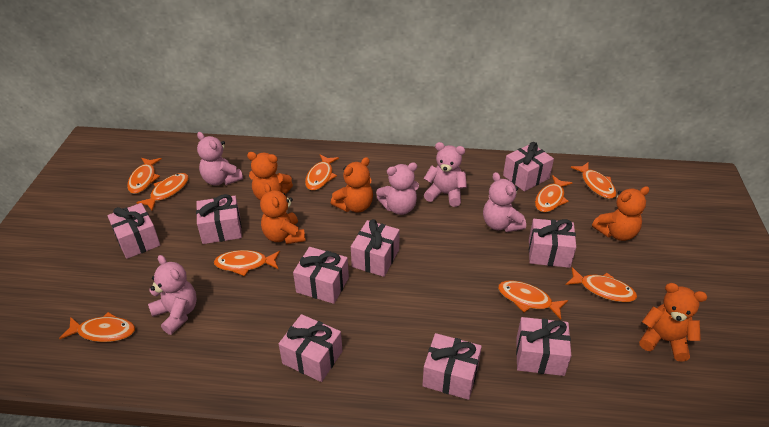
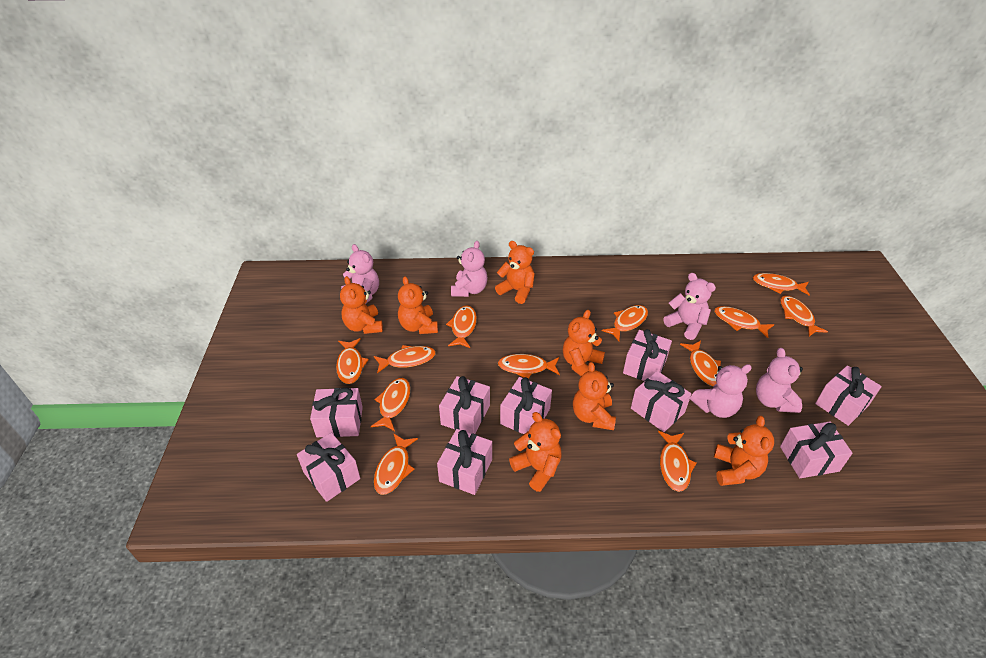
orange fish: [59,312,135,342] [127,158,162,194] [136,173,189,211] [214,250,280,276] [305,154,339,190] [498,281,568,319] [535,175,573,212] [565,267,637,302] [571,162,617,199] = 9 -> [336,338,369,384] [371,378,410,431] [374,345,436,373] [374,433,418,495] [446,305,477,348] [498,354,560,379] [602,305,648,341] [658,431,696,492] [680,341,721,386] [714,306,775,338] [753,273,810,295] [780,296,828,336] = 12
orange teddy bear: [247,152,293,201] [260,183,306,244] [331,157,373,212] [592,186,650,241] [639,283,707,362] = 5 -> [340,276,383,334] [398,276,438,334] [495,241,535,304] [509,412,562,492] [563,310,605,376] [573,362,616,430] [714,416,774,486] = 7

